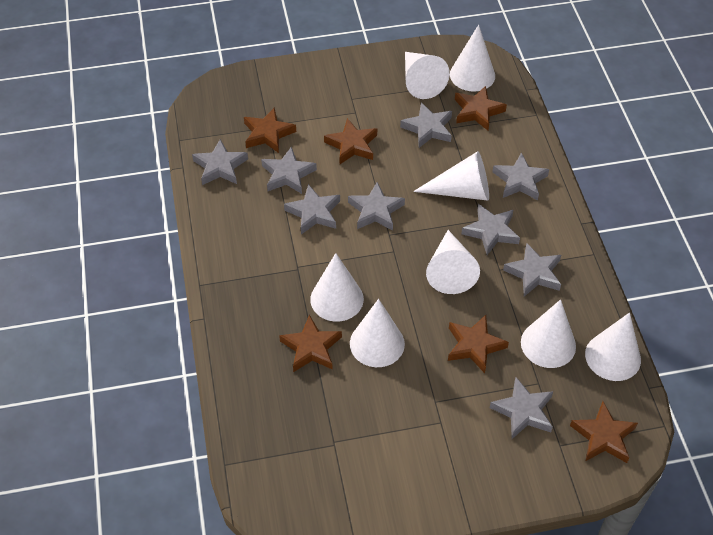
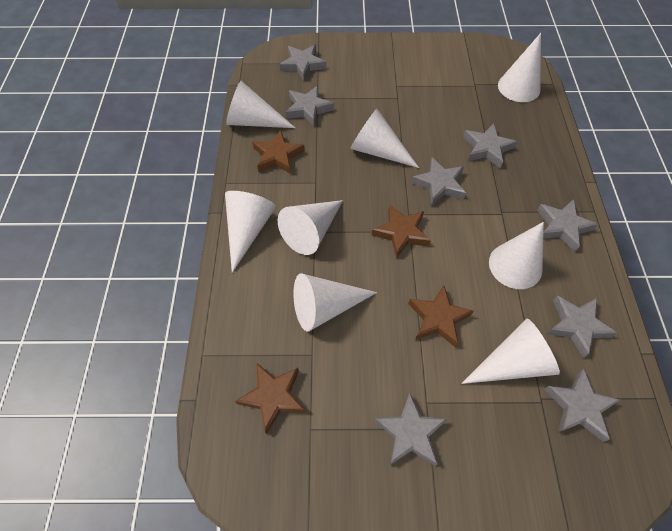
brown star: [244,107,296,153] [279,315,342,372] [324,118,377,164] [448,315,509,373] [455,86,507,130] [570,401,638,463] = 6 -> [235,363,306,434] [252,130,305,174] [372,205,430,259] [408,285,473,348] = 4
grey star: [192,139,248,185] [261,146,317,194] [284,184,340,234] [348,182,405,231] [400,102,452,148] [461,204,520,255] [490,377,553,439] [492,153,549,200] [503,243,561,296] = 9 -> [280,45,327,81] [286,86,334,127] [375,393,447,466] [411,157,466,206] [463,123,517,168] [537,199,598,252] [544,369,620,442] [547,296,617,358] = 8

